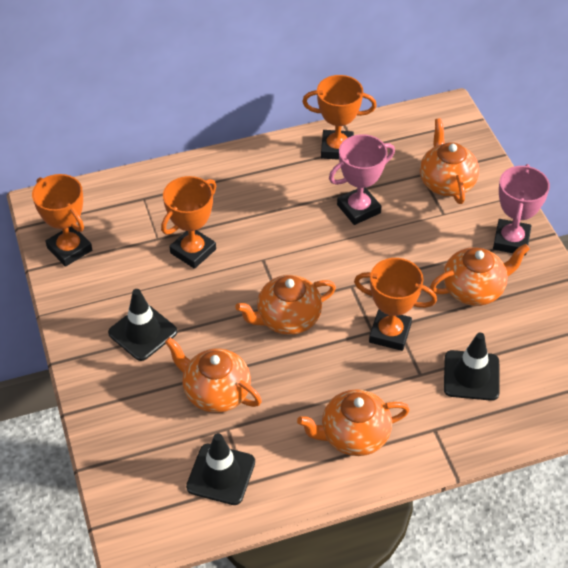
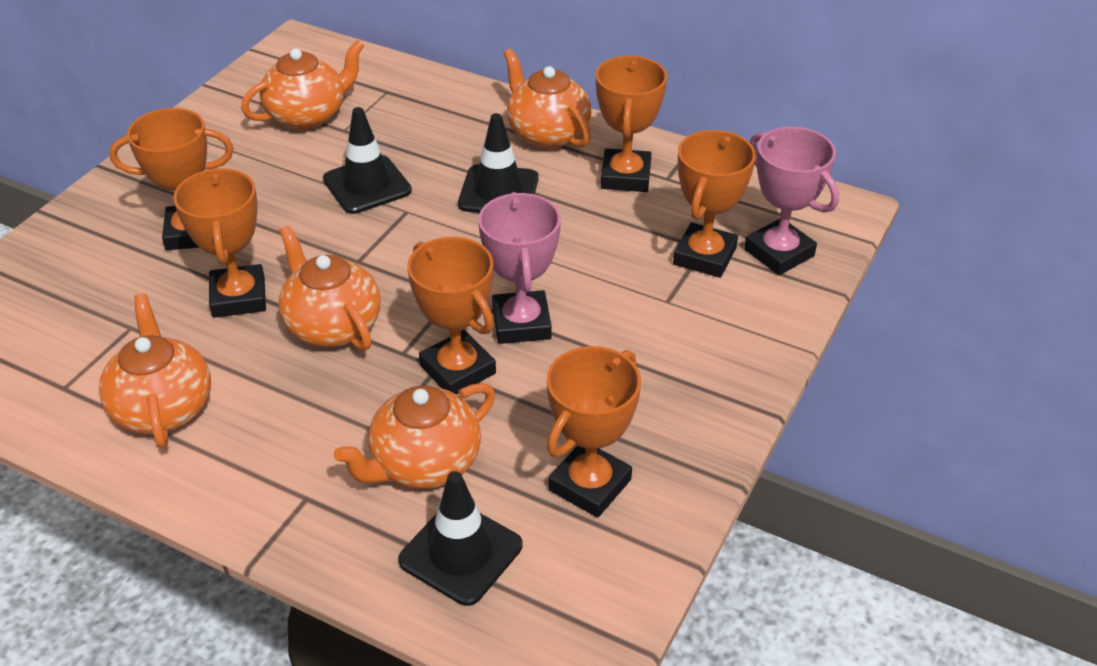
orange trophy: [32,174,92,267] [161,176,216,269] [302,75,377,160] [354,258,437,351] = 4 -> [109,108,234,250] [173,168,266,318] [407,237,496,395] [547,346,641,518] [596,56,667,192] [673,130,756,278] = 6

